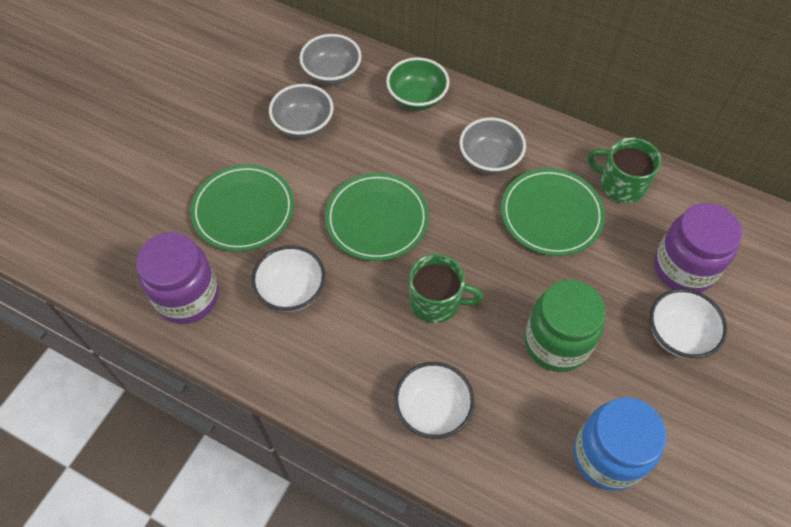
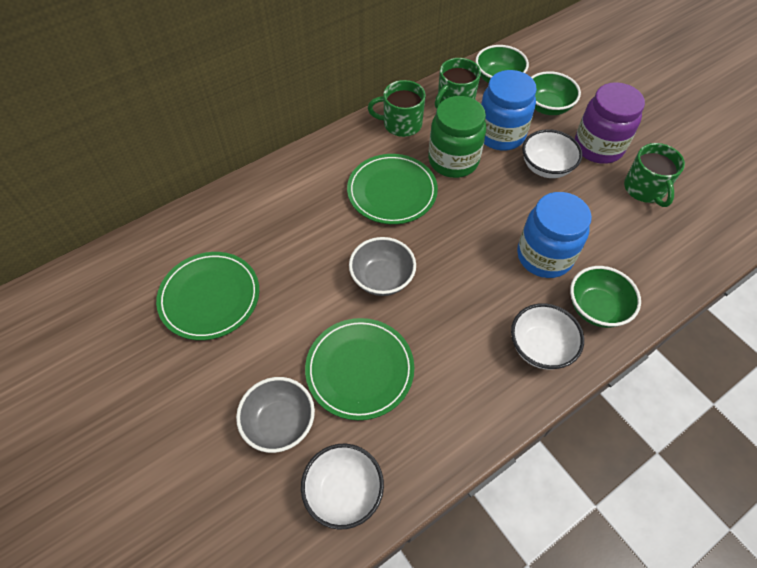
blue jar: [574,397,667,491] = 1 -> [481,70,537,150] [517,192,592,278] = 2
green bowl: [386,57,450,110] = 1 -> [475,45,529,83] [531,71,581,115] [570,266,641,328] = 3
green mug: [409,254,483,323] [588,137,661,203] = 2 -> [368,80,426,137] [435,58,481,109] [624,143,685,207] = 3
grey bowl: [269,84,334,139] [299,34,362,85] [459,118,526,174] = 3 -> [236,377,315,453] [349,237,416,296] = 2
purple jar: [136,232,219,324] [654,203,742,293] = 2 -> [575,82,645,164] = 1

